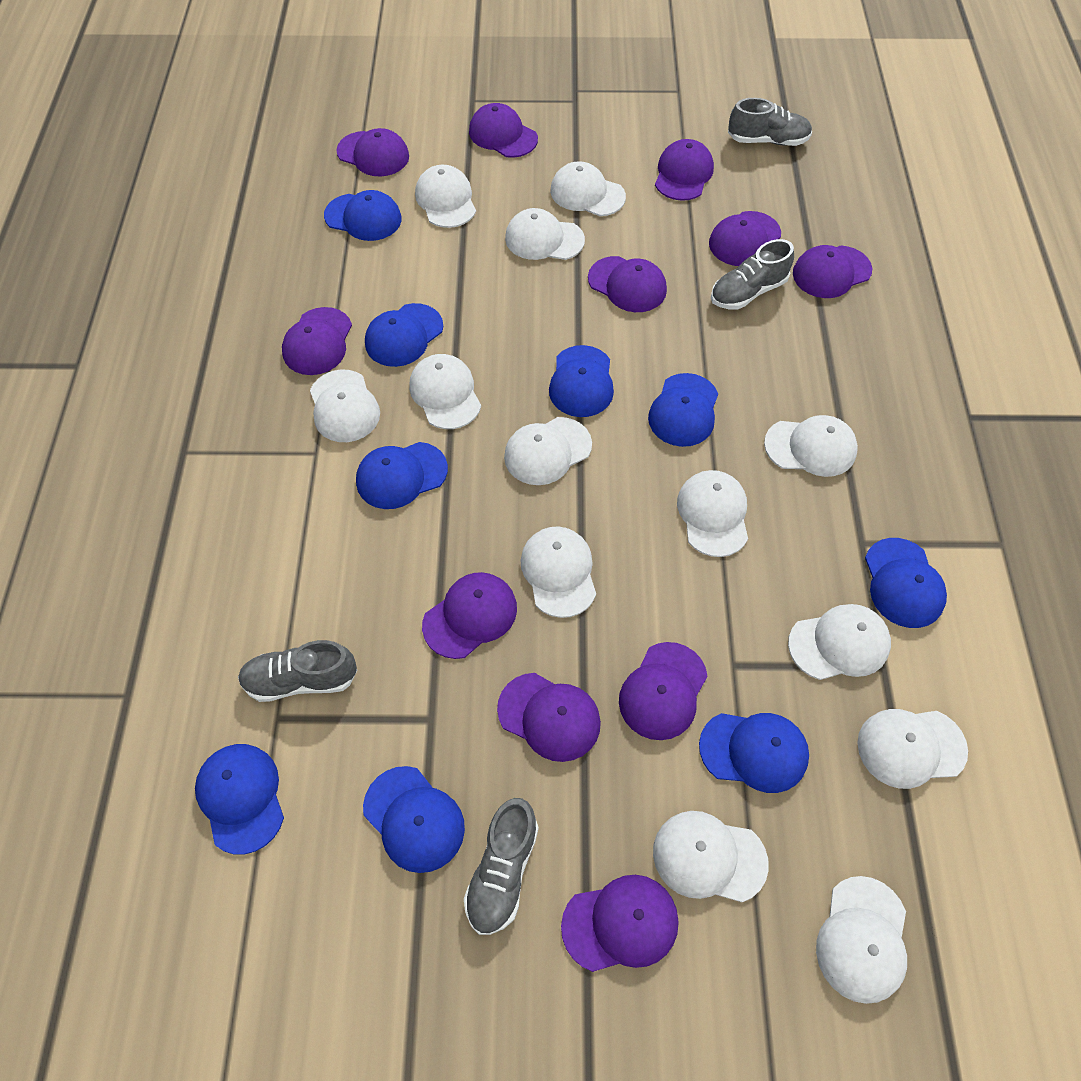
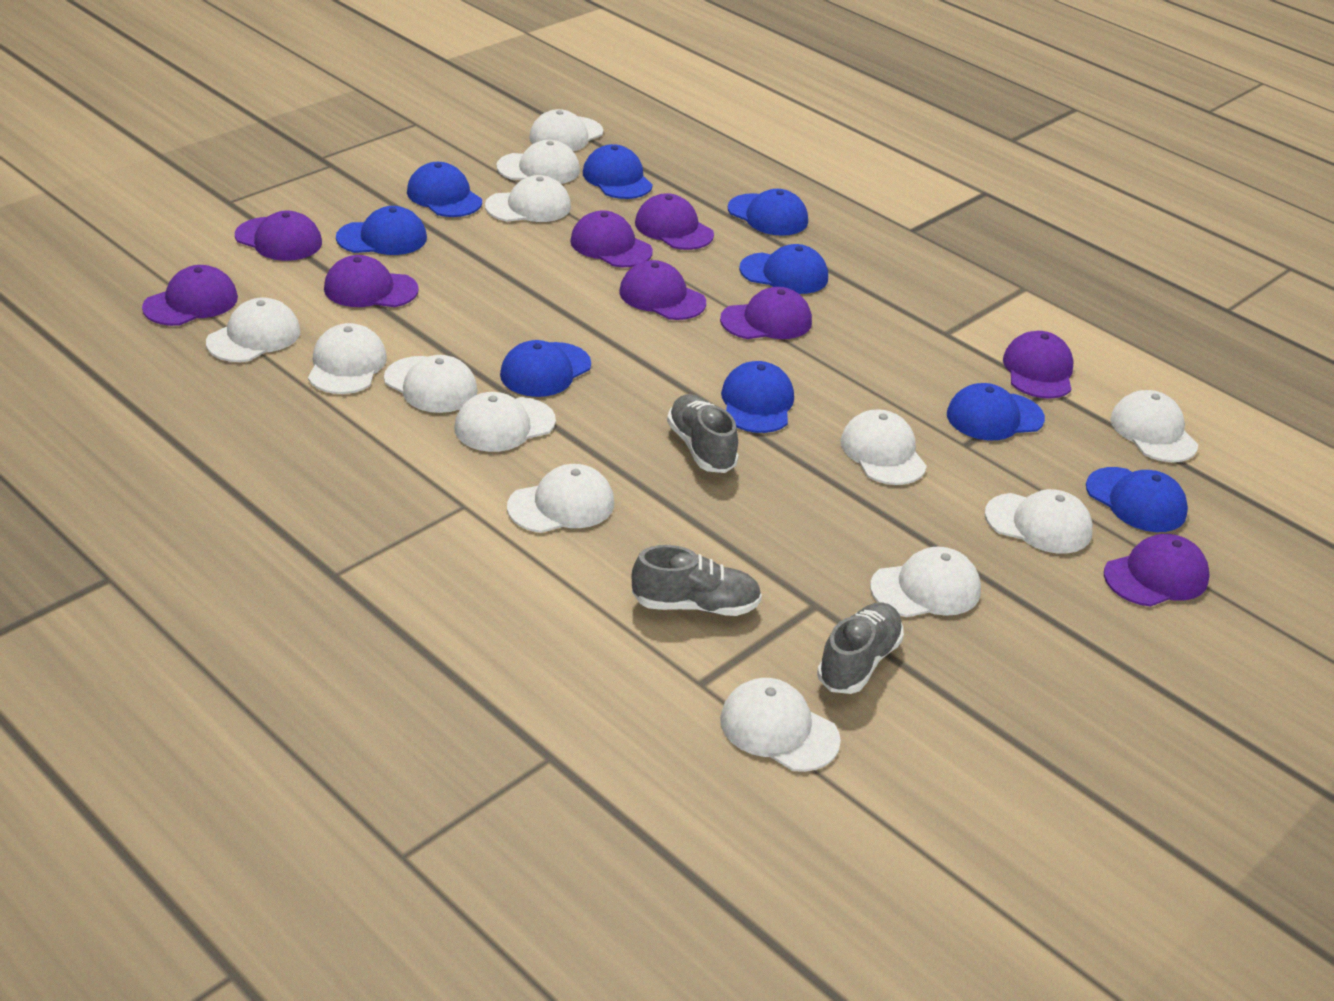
grey shoe: [238,640,357,702] [464,798,539,935] [711,239,794,310] [728,98,812,146] = 4 -> [632,545,762,616] [667,394,739,473] [817,602,904,694] = 3
purple cap: [282,307,352,375] [336,128,409,176] [422,572,517,659] [469,103,538,158] [497,673,601,762] [561,875,679,972] [588,256,667,312] [619,642,708,740] [655,139,714,201] [709,211,781,266] [793,245,872,298] = 11 -> [142,265,238,326] [235,211,322,261] [324,255,419,307] [570,210,653,267] [619,260,706,320] [635,193,714,250] [720,287,812,339] [1003,331,1074,399] [1104,534,1210,607] = 9

